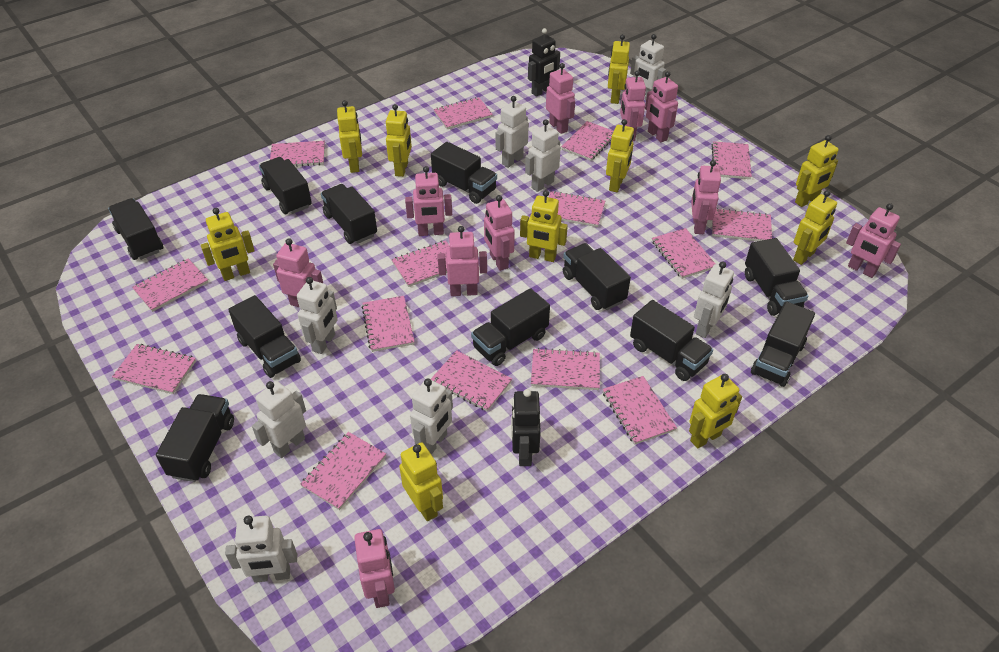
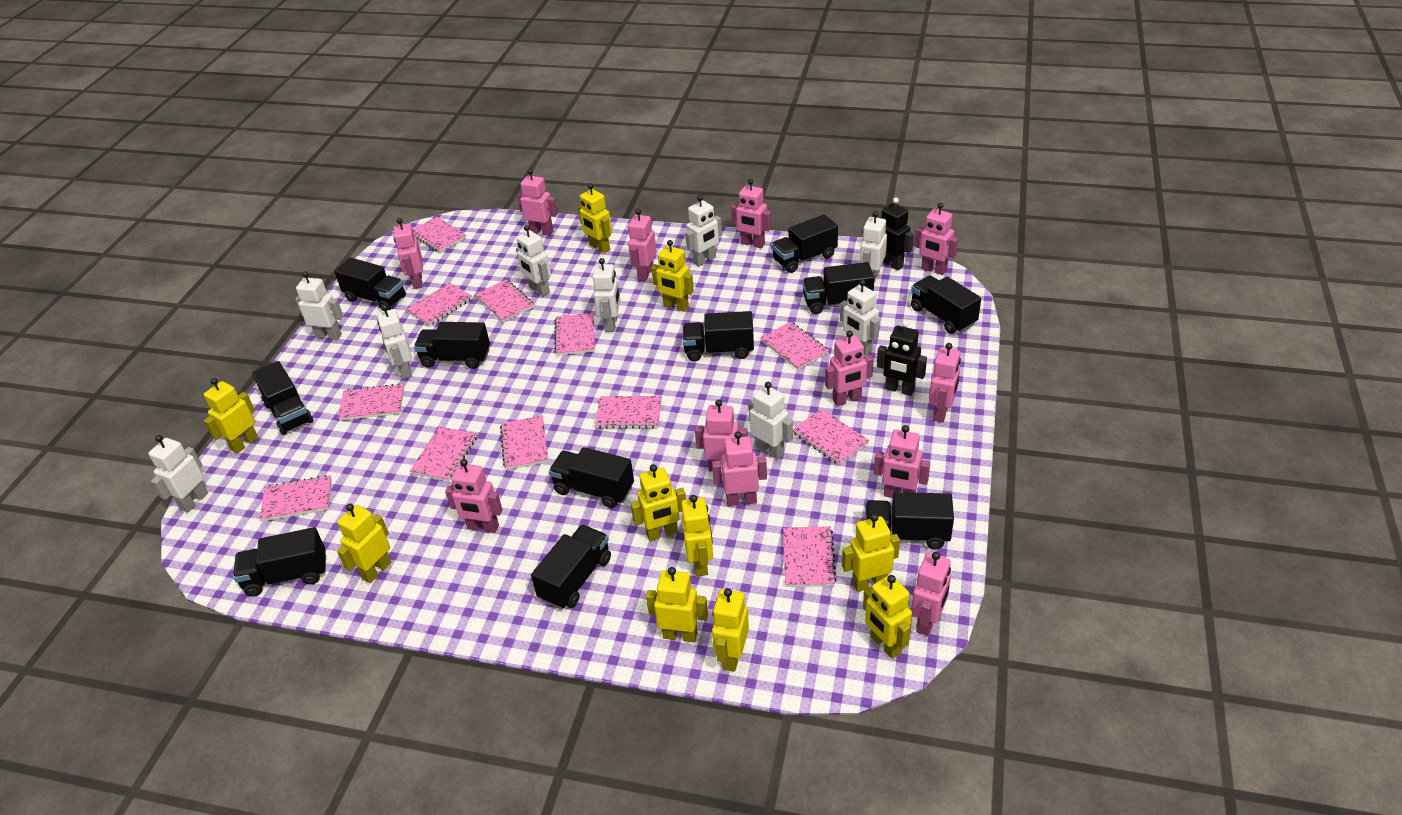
pink notebook: [112,344,196,394] [132,259,208,312] [270,141,325,167] [300,432,386,510] [362,296,415,352] [392,240,450,287] [431,350,512,412] [434,97,493,129] [531,348,600,390] [549,191,605,227] [561,121,614,161] [603,376,677,445] [652,228,715,279] [712,141,752,179] [712,208,772,241] = 15 -> [260,475,332,521] [338,383,404,421] [406,283,472,326] [410,427,477,481] [413,217,467,253] [475,279,534,322] [500,416,548,470] [554,313,595,356] [595,396,662,428] [760,322,829,370] [783,527,837,587] [793,409,869,465] = 12
pink robot: [273,238,323,307] [354,529,395,608] [405,166,452,236] [438,226,487,296] [484,195,515,271] [546,63,575,134] [620,70,646,141] [645,71,678,142] [691,160,721,234] [846,203,901,278] = 10 -> [394,218,423,289] [445,459,503,533] [517,169,558,236] [628,209,657,281] [695,399,748,472] [712,431,767,506] [731,179,771,248] [825,331,873,406] [874,425,930,498] [911,552,951,636] [914,203,958,275] [929,343,961,423] = 12
white robot: [225,516,297,583] [252,381,306,458] [297,277,338,354] [410,378,453,455] [496,96,529,168] [525,119,561,192] [630,34,666,100] [694,261,734,338] = 8 -> [148,435,208,512] [295,271,343,340] [377,305,412,379] [516,225,551,297] [593,258,620,332] [685,195,722,267] [749,382,793,460] [840,280,880,356] [860,211,887,282] = 9

